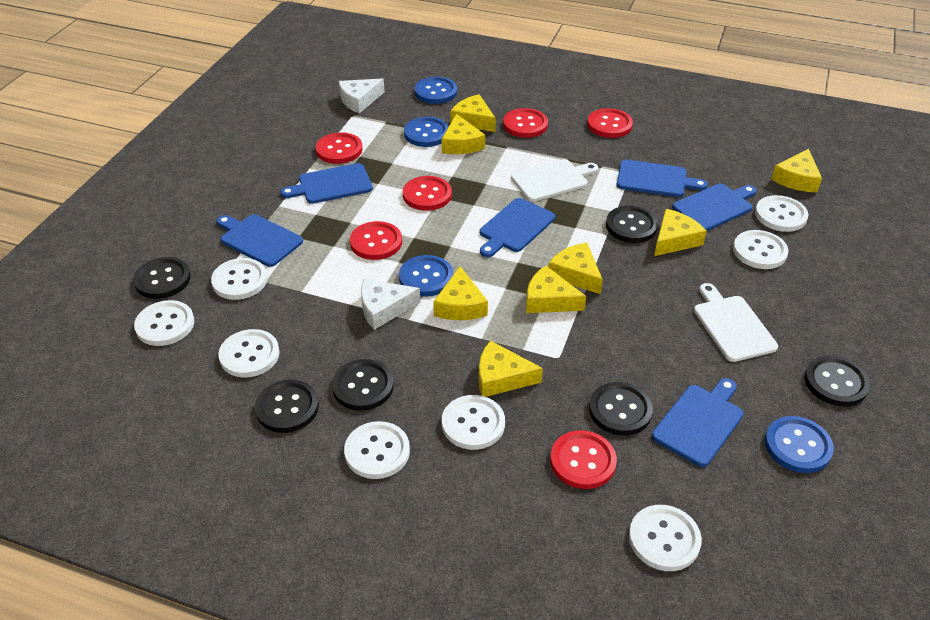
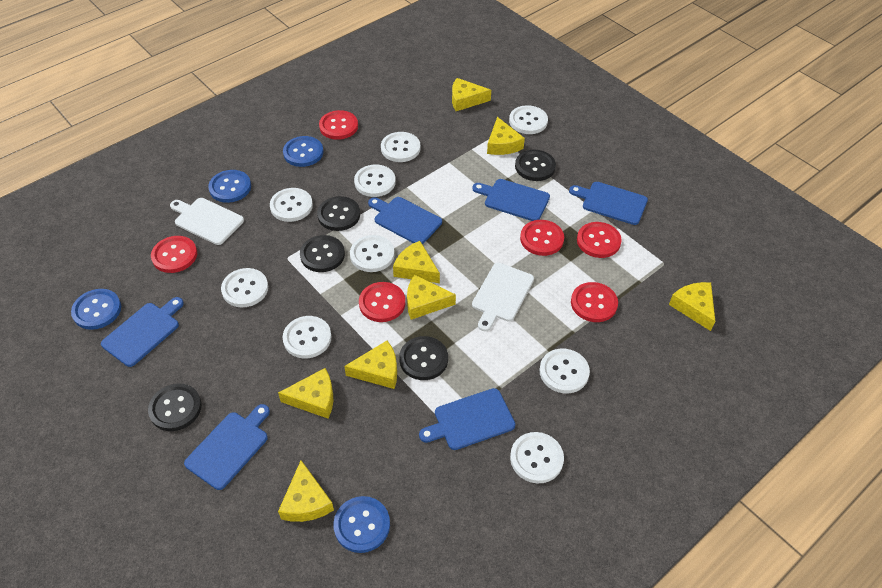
black button: [133,257,191,299] [255,380,319,433] [332,359,394,411] [589,382,653,435] [606,206,658,243] [805,355,870,407] = 6 -> [148,383,202,431] [300,235,345,272] [317,196,360,231] [399,336,448,380] [515,150,556,181] = 5
white button: [134,300,194,346] [211,258,267,300] [218,329,280,378] [344,421,410,479] [442,395,505,450] [629,505,702,571] [733,230,789,269] [755,195,808,232] = 8 -> [221,268,268,307] [270,188,313,222] [282,316,332,358] [350,235,395,272] [354,165,396,197] [381,132,420,162] [509,105,548,134] [510,432,564,484] [540,349,590,393] = 9
white cheese: [339,79,385,113] [361,279,420,330] = 2 -> none = 0

